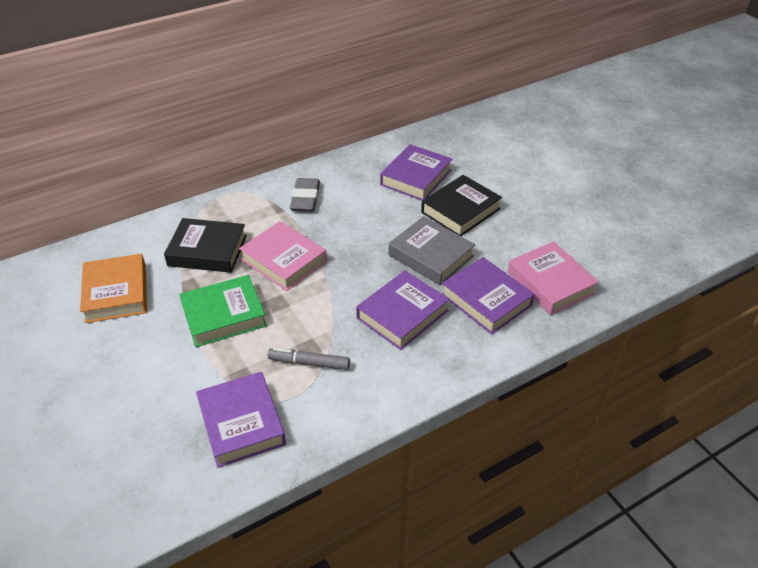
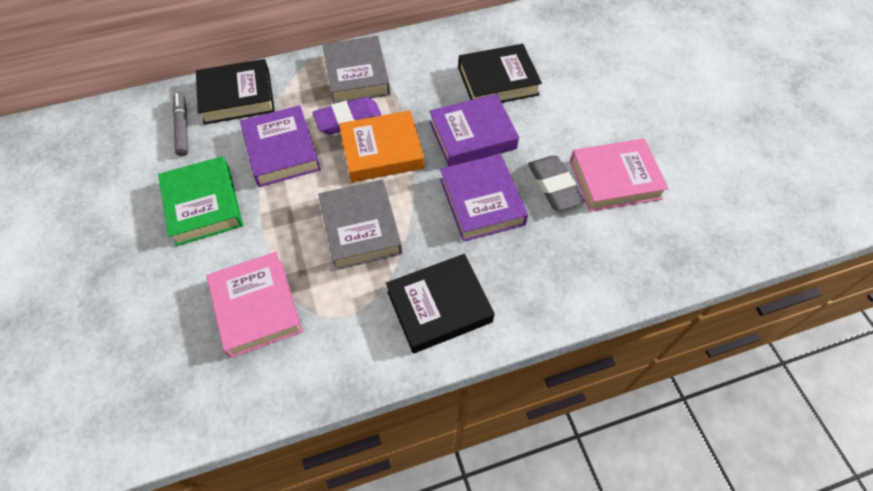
black book: [164,218,247,273] [421,175,502,236] = 2 -> [196,59,275,125] [386,254,495,353] [458,44,542,103] = 3
grey book: [389,216,475,285] = 1 -> [318,179,402,270] [322,36,391,104] = 2
purple book: [196,372,286,468] [356,270,450,350] [380,144,452,201] [442,257,535,334] = 4 -> [240,105,321,187] [429,94,519,166] [440,154,528,242] = 3
purple eraser: none = 0 -> [313,97,382,135] = 1

